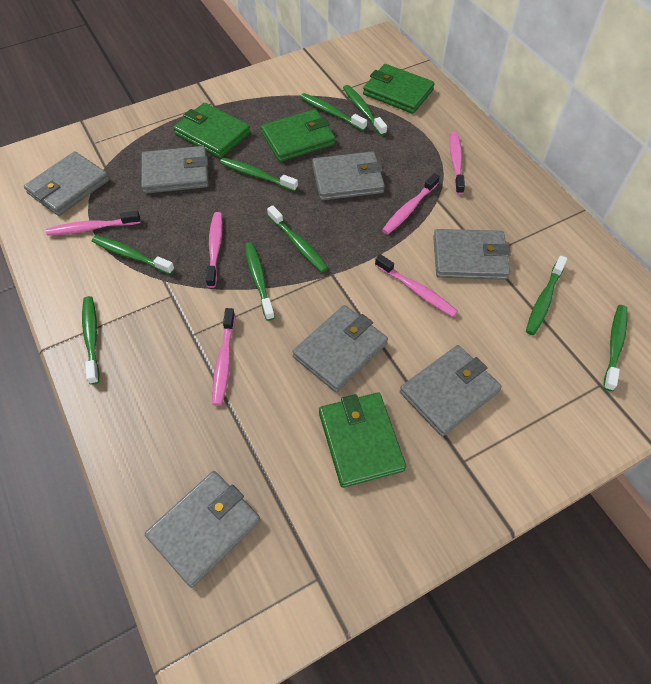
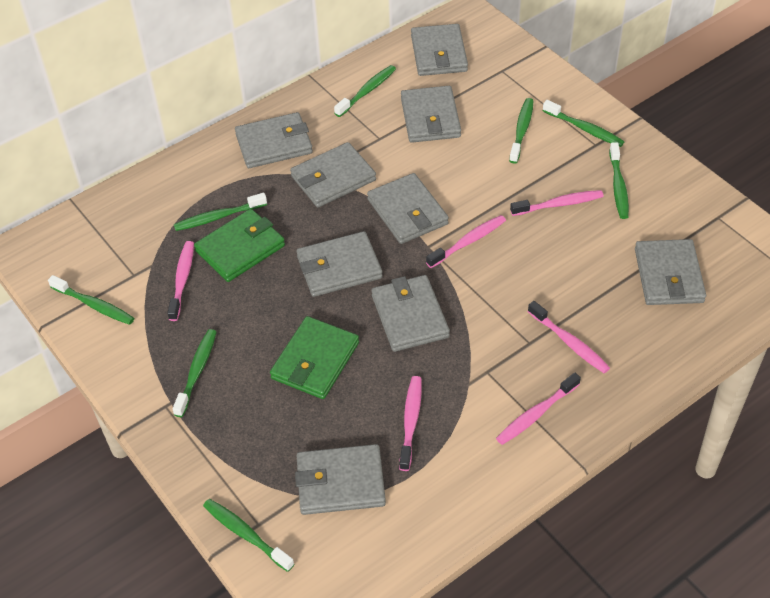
green toothbrush: [82,296,100,385] [92,236,175,275] [220,158,298,192] [245,243,275,321] [267,205,328,272] [300,93,367,131] [343,85,387,136] [526,256,567,335] [603,305,627,391] = 9 -> [48,275,134,325] [172,329,216,417] [174,193,267,231] [203,499,294,572] [334,65,396,117] [509,98,534,164] [543,100,624,147] [609,142,629,219] = 8
green wallet: [173,103,251,158] [261,109,335,162] [319,392,406,488] [363,64,435,114] = 4 -> [194,209,285,282] [270,316,359,399] = 2
grey wallet: [24,151,109,216] [141,146,209,194] [145,471,260,588] [292,305,388,392] [312,151,385,200] [400,345,502,436] [433,229,511,280] = 7 -> [235,112,313,168] [290,142,376,207] [295,444,386,515] [296,231,383,297] [367,173,449,244] [371,275,450,352] [401,86,461,143] [411,24,468,76] [635,239,706,305] = 9

